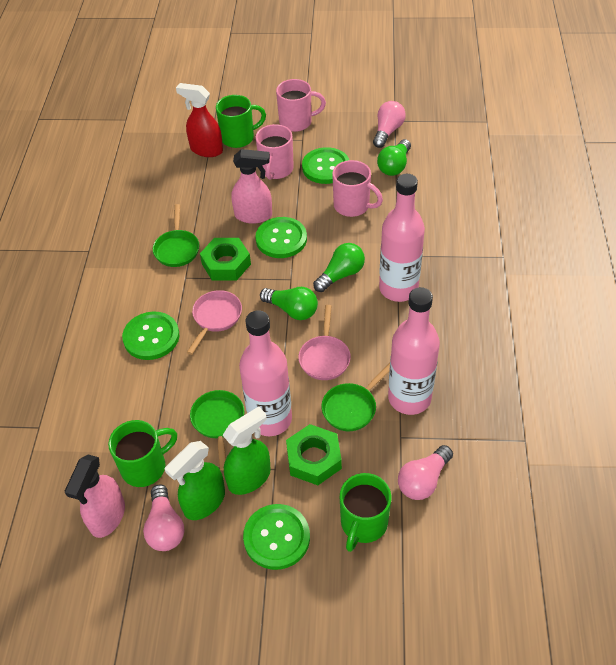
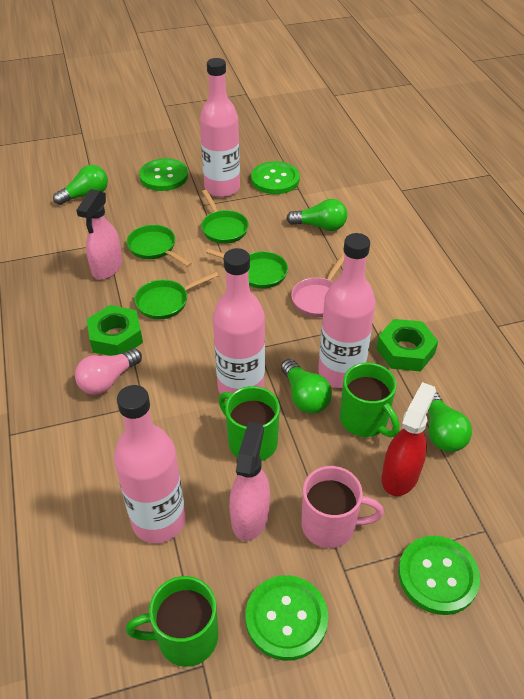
green light bulb: [260,287,318,320] [313,243,365,292] [377,139,411,176] = 3 -> [53,165,108,205] [281,359,332,414] [286,199,347,231] [428,392,472,452] = 4
green pan: [153,204,199,267] [190,390,244,470] [322,363,390,431] = 3 -> [127,225,192,267] [134,272,219,319] [201,190,249,244] [206,248,288,289] = 4
green spray bottle: [165,441,225,520] [222,407,271,495] = 2 -> none = 0
pink bottle: [239,310,292,436] [379,174,425,302] [388,287,440,415] = 3 -> [114,385,186,543] [200,58,240,197] [213,248,265,400] [318,233,376,388] = 4
pink light bulb: [143,484,184,551] [373,101,406,148] [398,445,453,500] = 3 -> [75,348,142,395] = 1
pink mug: [255,124,294,180] [276,79,326,132] [332,160,383,217] = 3 -> [301,466,384,548] = 1
pink pan: [187,290,242,355] [298,305,351,380] = 2 -> [291,255,345,317] = 1

